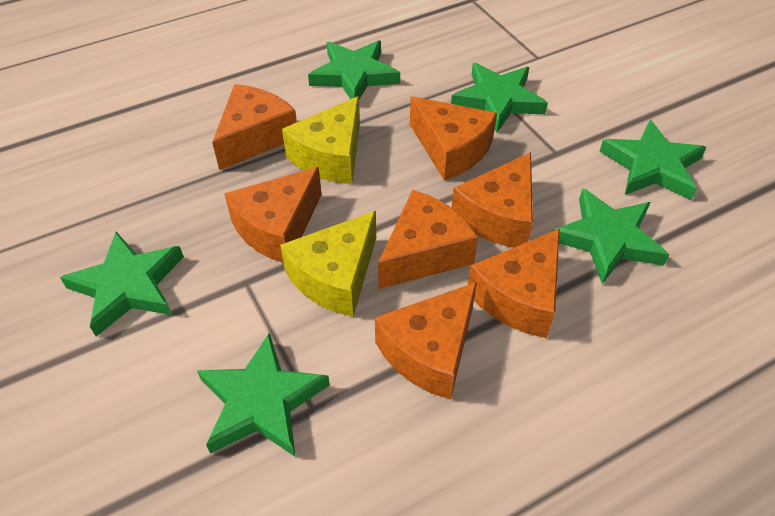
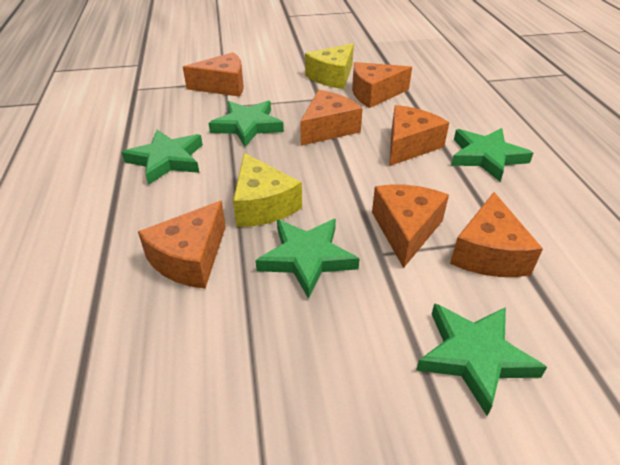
green star: [60,232,184,336] [197,332,330,457] [308,40,400,99] [451,63,548,133] [553,188,669,284] [599,120,707,200] = 6 -> [121,130,203,185] [209,101,284,147] [255,219,360,299] [416,303,547,416] [451,128,533,181] = 5

